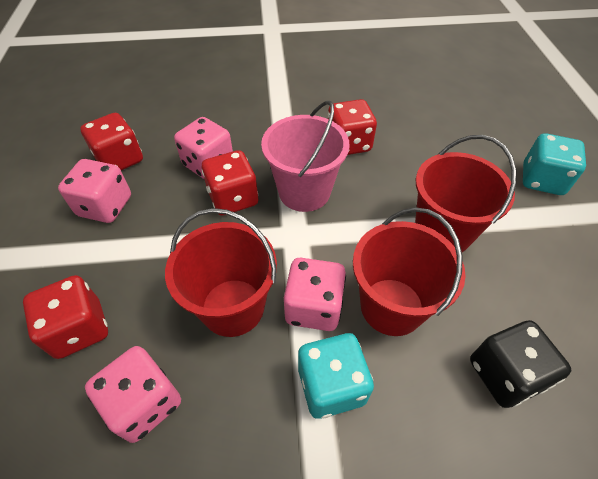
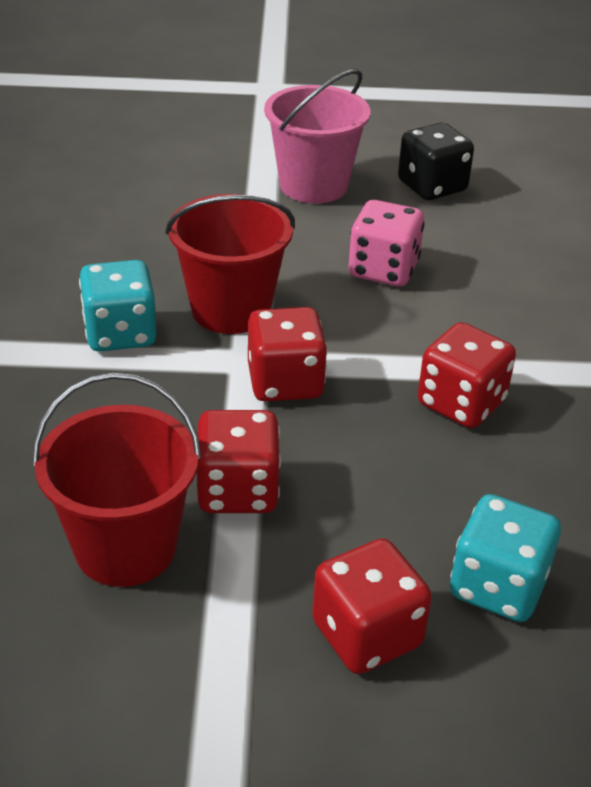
pink dice: [58,159,131,223] [85,346,181,443] [174,117,233,179] [284,258,346,331] = 4 -> [349,200,424,286] = 1
red bucket: [165,208,277,337] [353,207,466,336] [415,135,517,252] = 3 -> [32,372,202,587] [165,194,295,334] = 2

